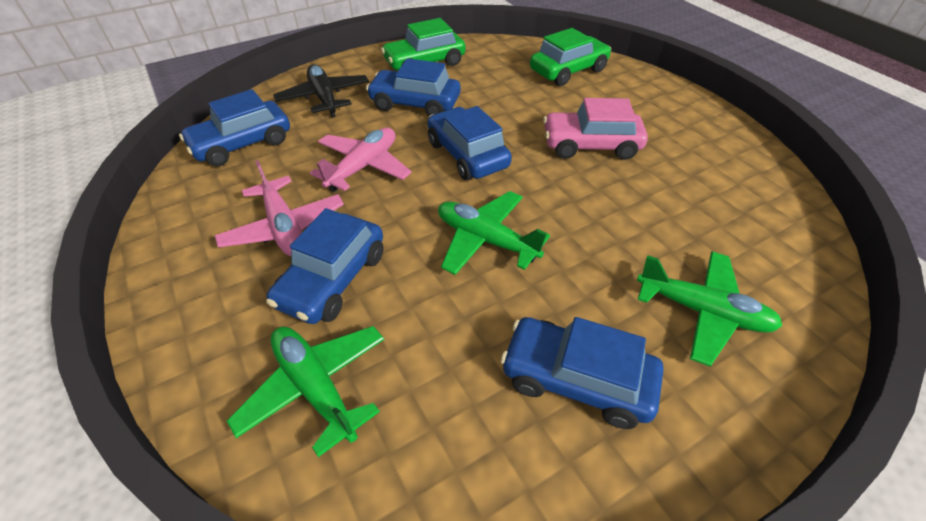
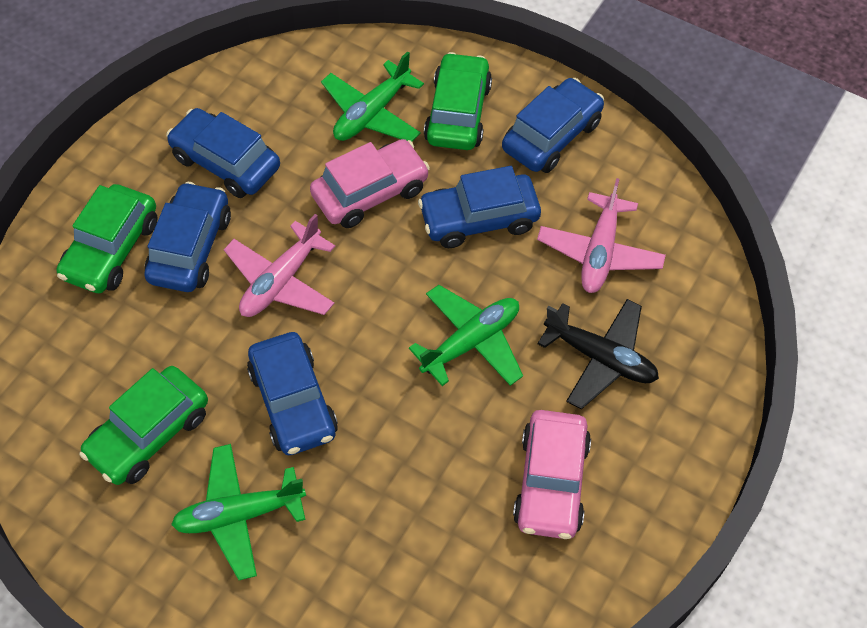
green car: [381,18,465,70] [530,28,611,86] = 2 -> [57,184,157,293] [79,366,208,485] [424,52,492,150] = 3
pink car: [543,98,648,160] = 1 -> [310,139,430,228] [513,410,591,539] = 2

